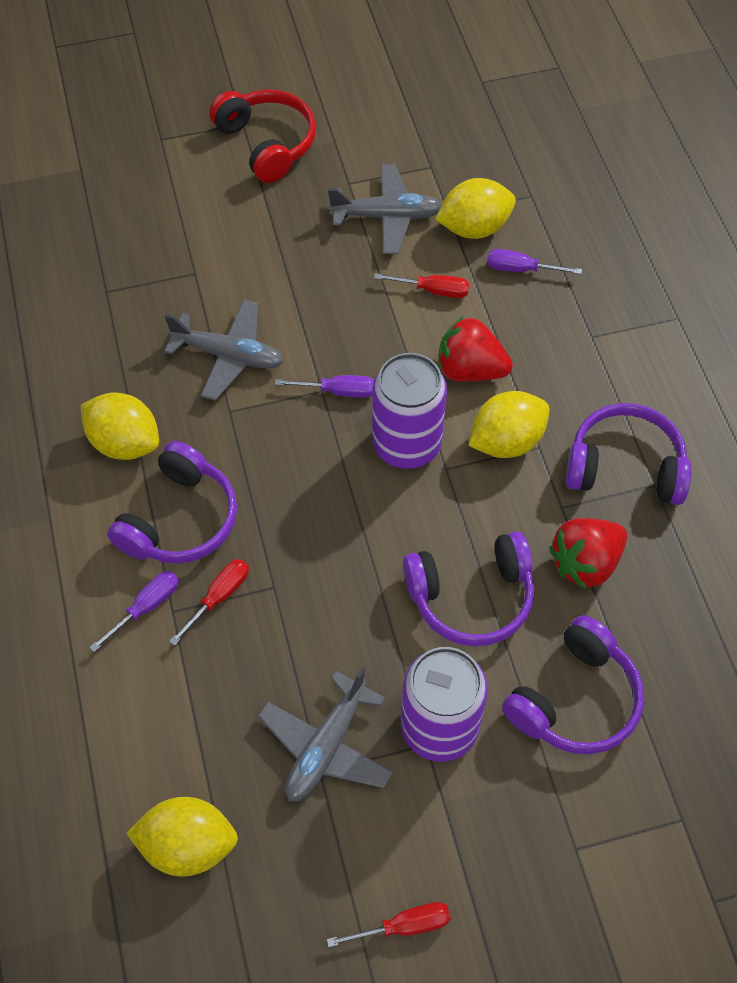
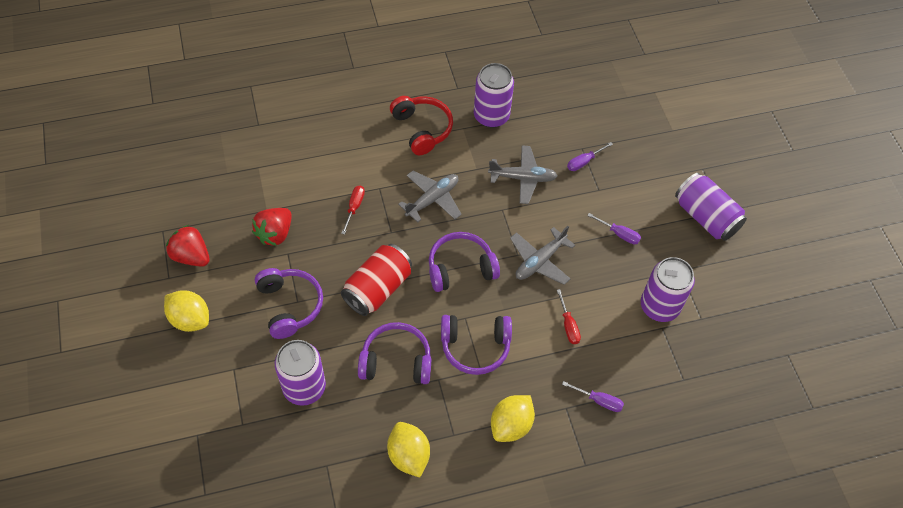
purple can: [372,353,447,469] [401,647,488,762] = 2 -> [275,340,326,406] [474,63,514,128] [641,257,695,322] [675,173,747,241] = 4
red can: none = 0 -> [341,244,412,316] = 1
red screwdriver: [169,559,249,646] [327,902,450,947] [374,273,469,298] = 3 -> [341,186,365,234] [557,289,581,344] = 2
yellow lemon: [81,393,159,460] [126,797,238,877] [435,178,516,239] [469,391,550,458] = 4 -> [164,290,209,332] [387,422,430,478] [491,395,535,442] = 3

